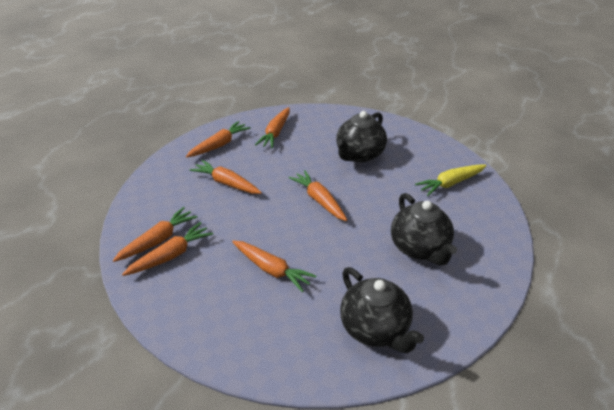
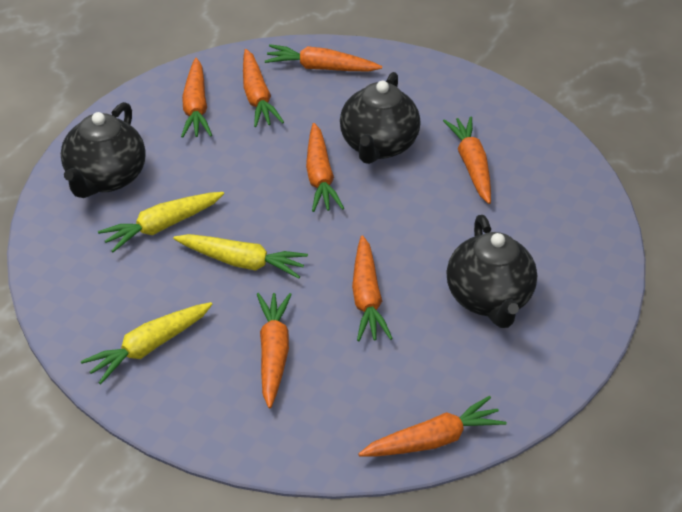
orange carrot: [113,207,197,262] [122,222,213,276] [186,121,251,157] [190,160,262,194] [232,240,316,292] [255,107,290,148] [289,170,347,221] = 7 -> [181,58,212,138] [243,49,284,127] [257,293,292,408] [265,44,382,72] [306,123,344,212] [352,235,393,341] [358,396,507,457] [443,116,491,204] = 8
yellow carrot: [415,165,487,196] = 1 -> [81,302,212,384] [98,192,224,252] [173,234,308,279] = 3

